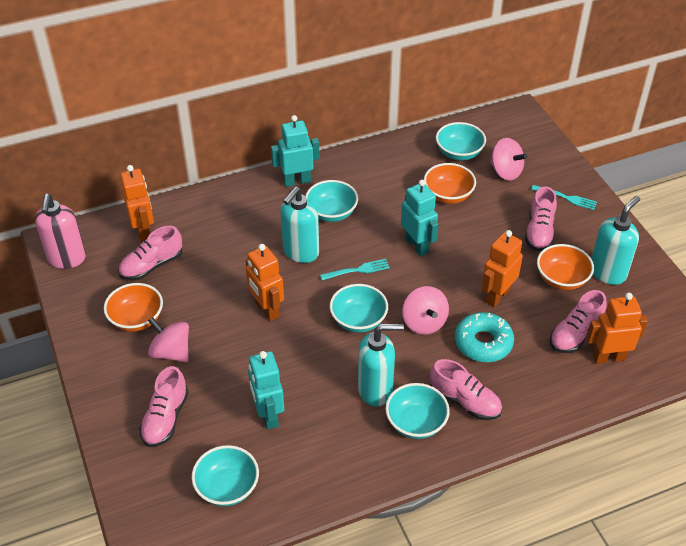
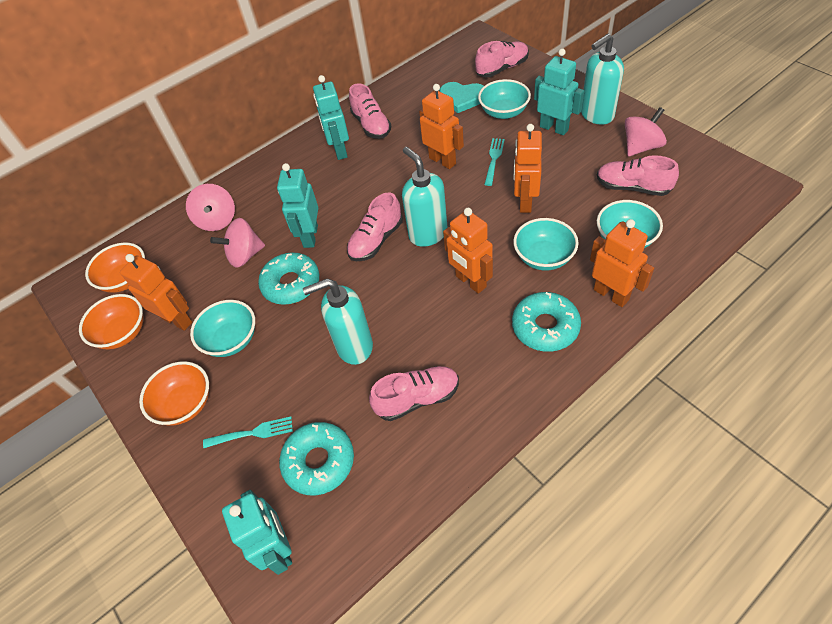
orange robot: [120,165,154,242] [246,244,284,321] [482,230,523,307] [586,293,648,364] = 4 -> [120,254,192,331] [419,84,464,169] [443,208,493,294] [514,124,542,213] [590,219,654,307] = 5
pink soap dispenser: [35,194,86,269] = 1 -> none = 0
turquoise bowl: [192,445,259,506] [306,180,358,222] [330,284,388,333] [385,383,450,439] [436,122,486,161] = 5 -> [190,300,255,357] [478,79,531,119] [513,218,579,271] [597,200,663,248] = 4
turquoise donut: [455,312,514,362] = 1 -> [258,252,319,305] [279,422,354,496] [512,292,581,352] = 3
turquoise heart: none = 0 -> [439,82,484,113] = 1
turquoise robot: [248,351,284,429] [271,115,319,187] [401,180,439,256] = 3 -> [222,490,292,575] [277,163,318,248] [313,75,349,160] [534,48,584,135] = 4

